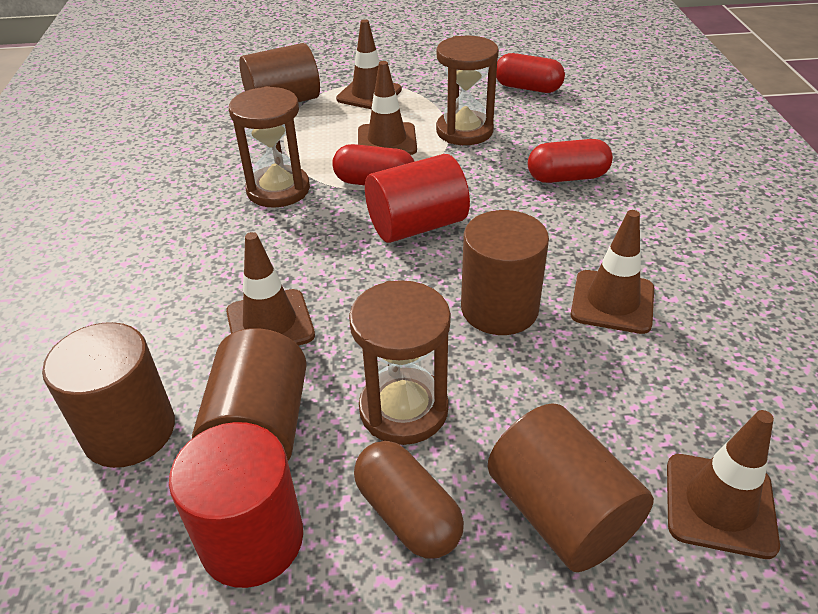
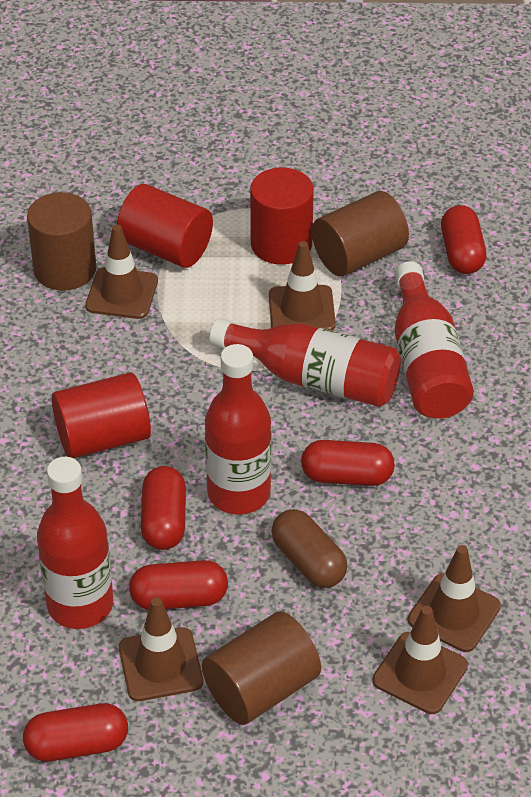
brown cylinder: [42,322,175,468] [192,328,307,461] [239,43,320,102] [461,210,549,335] [488,403,654,572] = 5 -> [27,192,96,290] [202,611,321,725] [312,191,409,276] = 3
brown hourglass: [229,86,310,207] [349,280,451,445] [436,36,499,145] = 3 -> none = 0
red bottle: none = 0 -> [37,457,113,629] [205,344,271,515] [209,318,401,407] [395,261,474,418] = 4
red capsule: [332,144,415,185] [496,53,565,93] [528,139,613,183] = 3 -> [23,703,128,762] [129,560,228,610] [141,466,186,550] [301,440,395,486] [441,205,486,274] = 5
red cylinder: [169,422,303,588] [365,154,470,243] = 2 -> [52,372,151,458] [117,184,213,268] [250,168,314,265] = 3

